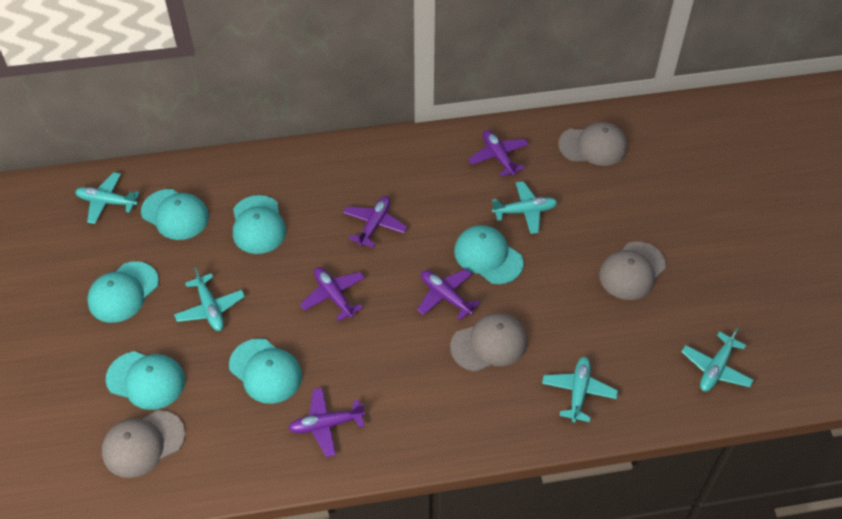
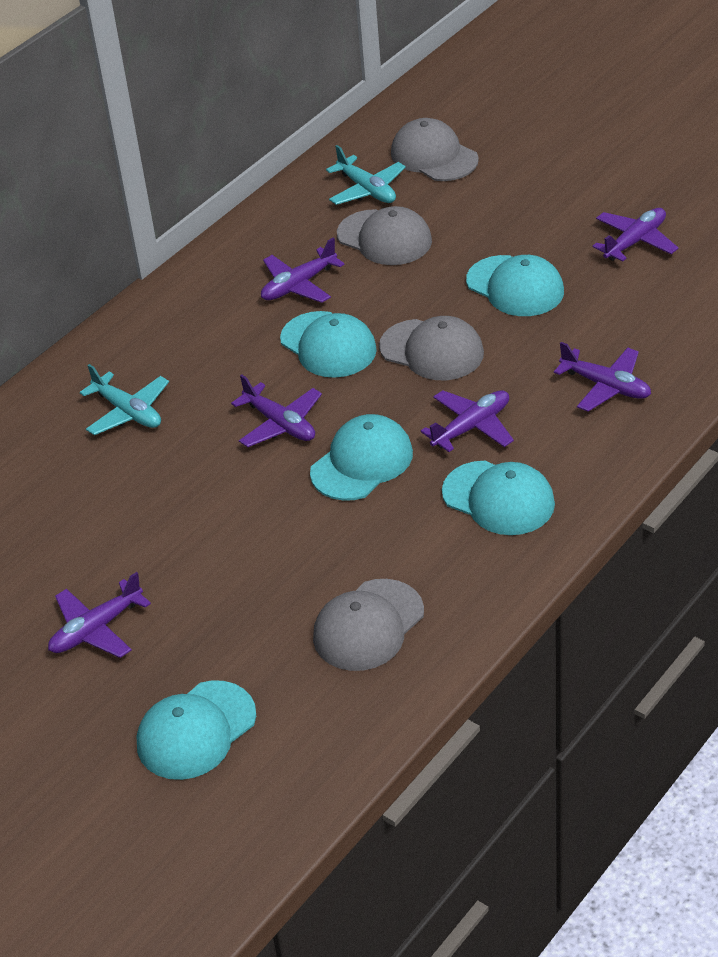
purple plane: [288,388,365,457] [300,267,365,321] [343,196,408,248] [417,269,480,320] [468,130,529,177] = 5 -> [48,572,151,658] [231,375,322,447] [261,238,345,303] [421,390,514,452] [554,342,651,412] [593,208,678,262] = 6
turquoise cap: [87,261,159,323] [106,351,185,410] [141,189,209,240] [229,338,302,404] [233,195,286,254] [454,225,524,284] = 6 -> [137,680,256,780] [280,311,377,378] [310,414,413,501] [442,461,555,535] [466,255,564,316] = 5
turquoise plane: [75,172,140,224] [174,267,245,331] [492,181,558,234] [542,357,618,423] [682,328,754,392] = 5 -> [80,364,169,435] [326,145,406,205] = 2

